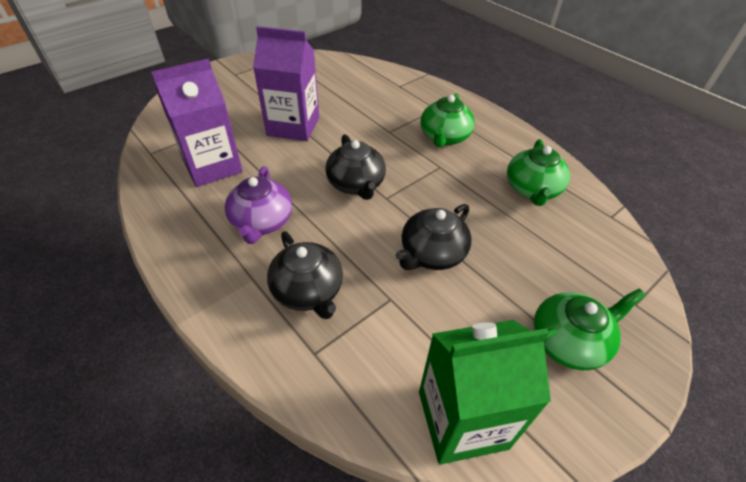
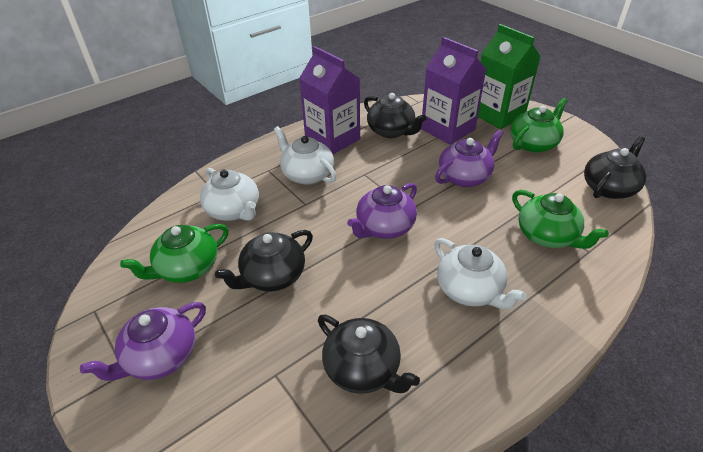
black teapot: [267,231,343,319] [325,134,386,200] [396,204,472,270] = 3 -> [215,230,313,291] [318,315,420,394] [364,93,427,138] [584,136,646,199] = 4
purple teapot: [225,166,292,244] = 1 -> [80,302,206,381] [347,183,417,239] [435,130,504,187] = 3
white teapot: none = 0 -> [200,168,259,221] [274,126,336,185] [434,238,527,309] = 3

